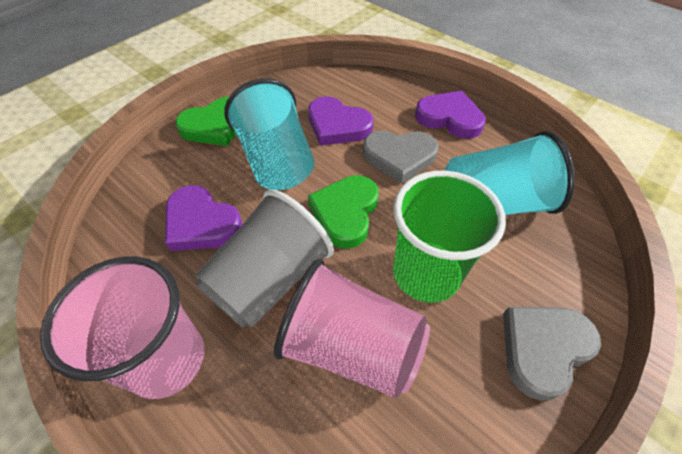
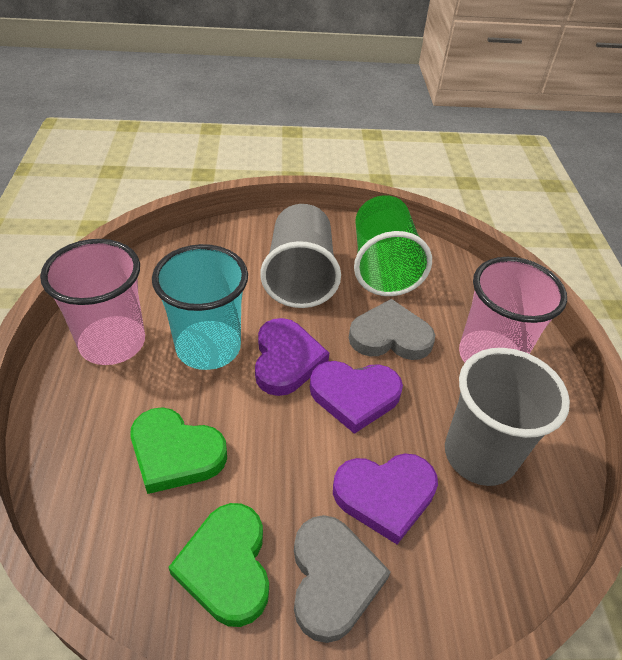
grey cup: [195,190,334,328] = 1 -> [260,204,341,308] [445,348,570,486] = 2
turquoise cup: [224,78,315,190] [445,131,575,215] = 2 -> [152,244,248,370] = 1

